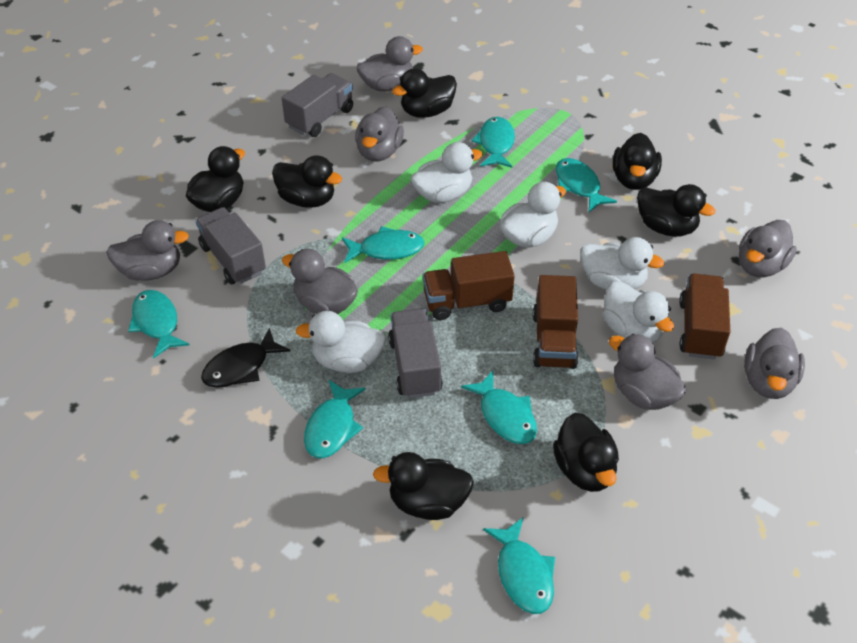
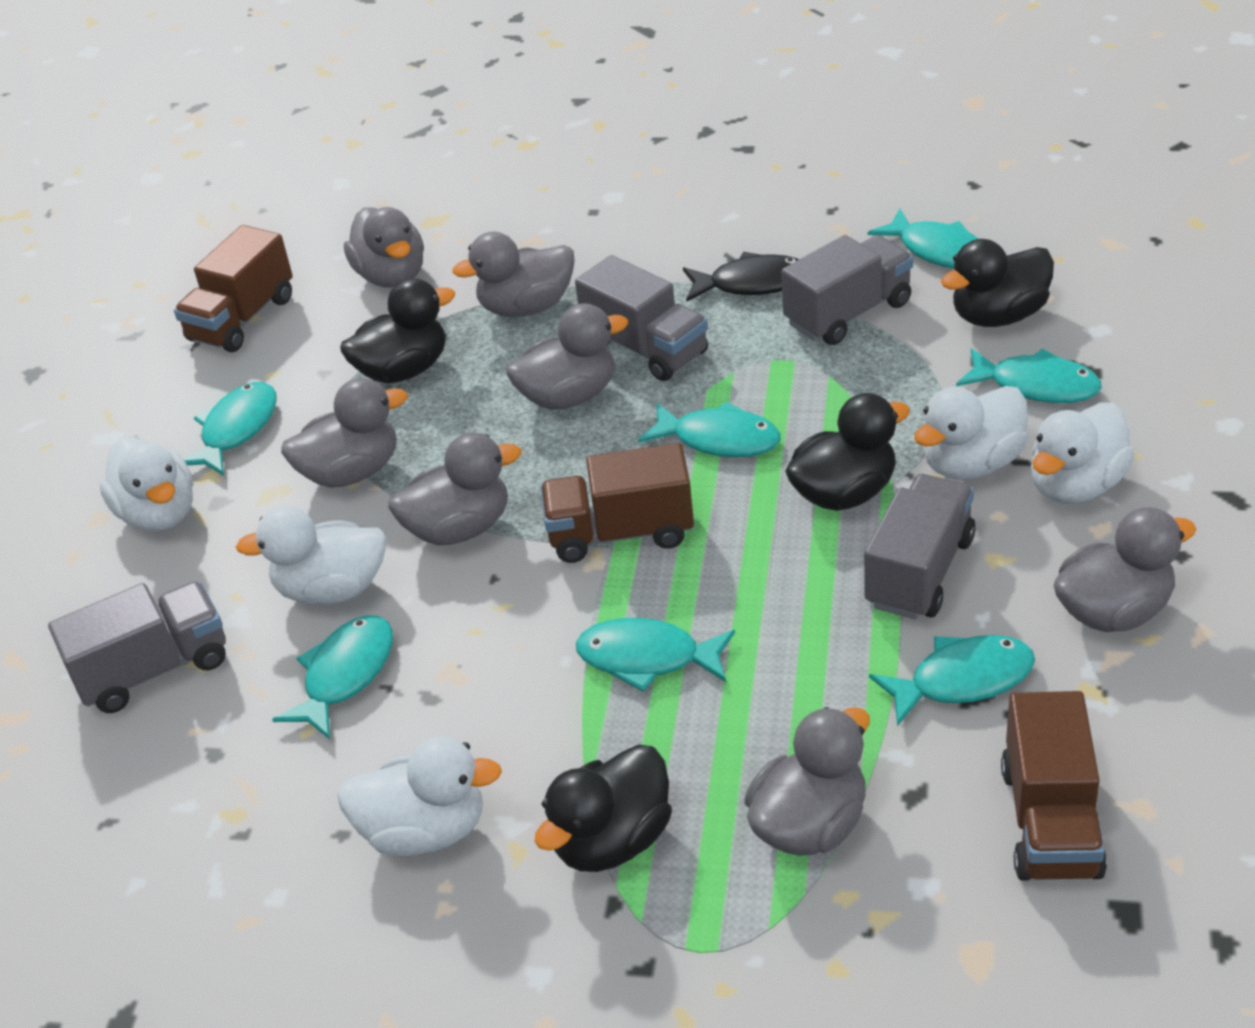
black duck: [186,146,245,212] [272,155,342,208] [373,452,474,520] [392,68,457,118] [553,413,619,492] [613,133,662,190] [637,184,715,237] = 7 -> [340,278,455,384] [535,745,672,872] [785,393,910,511] [941,239,1054,327] = 4
grey truck: [195,207,266,284] [282,73,353,137] [388,309,443,398] = 3 -> [48,581,226,713] [575,255,708,381] [781,235,913,345] [864,474,976,619] = 4

